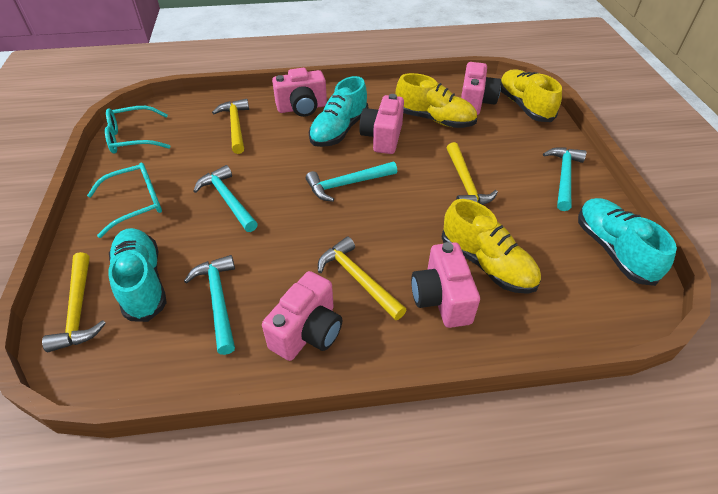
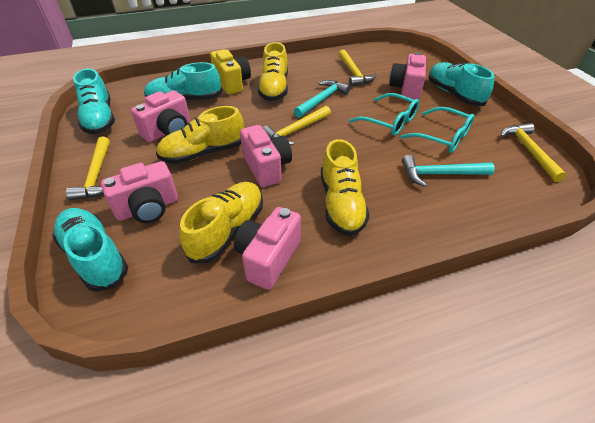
turquoise hammer: [184,255,235,355] [194,165,258,232] [306,162,397,202] [543,147,587,211] = 4 -> [294,80,350,118] [402,155,495,187] = 2
turquoise shoe: [108,228,167,322] [309,76,368,147] [578,198,677,286] = 3 -> [52,208,128,292] [73,69,115,134] [144,62,222,100] [428,62,495,106] = 4
yellow camera: none = 0 -> [210,49,251,95] = 1
yellow shoe: [396,73,477,128] [442,199,541,294] [501,69,562,122] = 3 -> [156,106,244,164] [179,182,263,263] [258,42,288,101] [321,139,370,236] = 4

